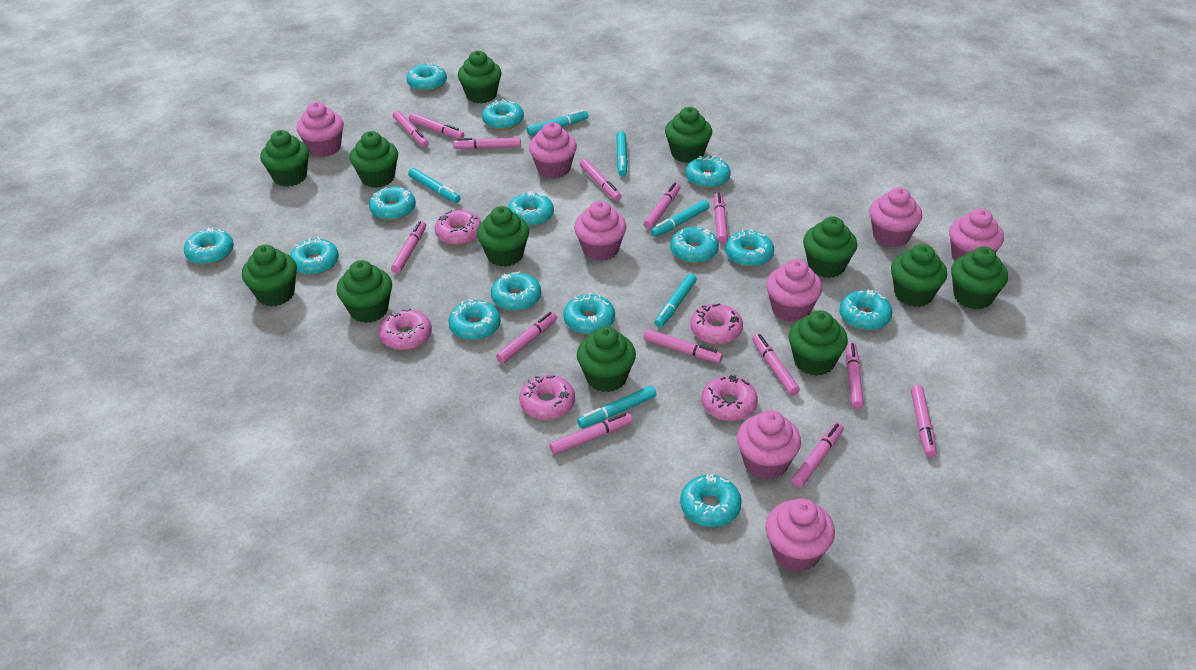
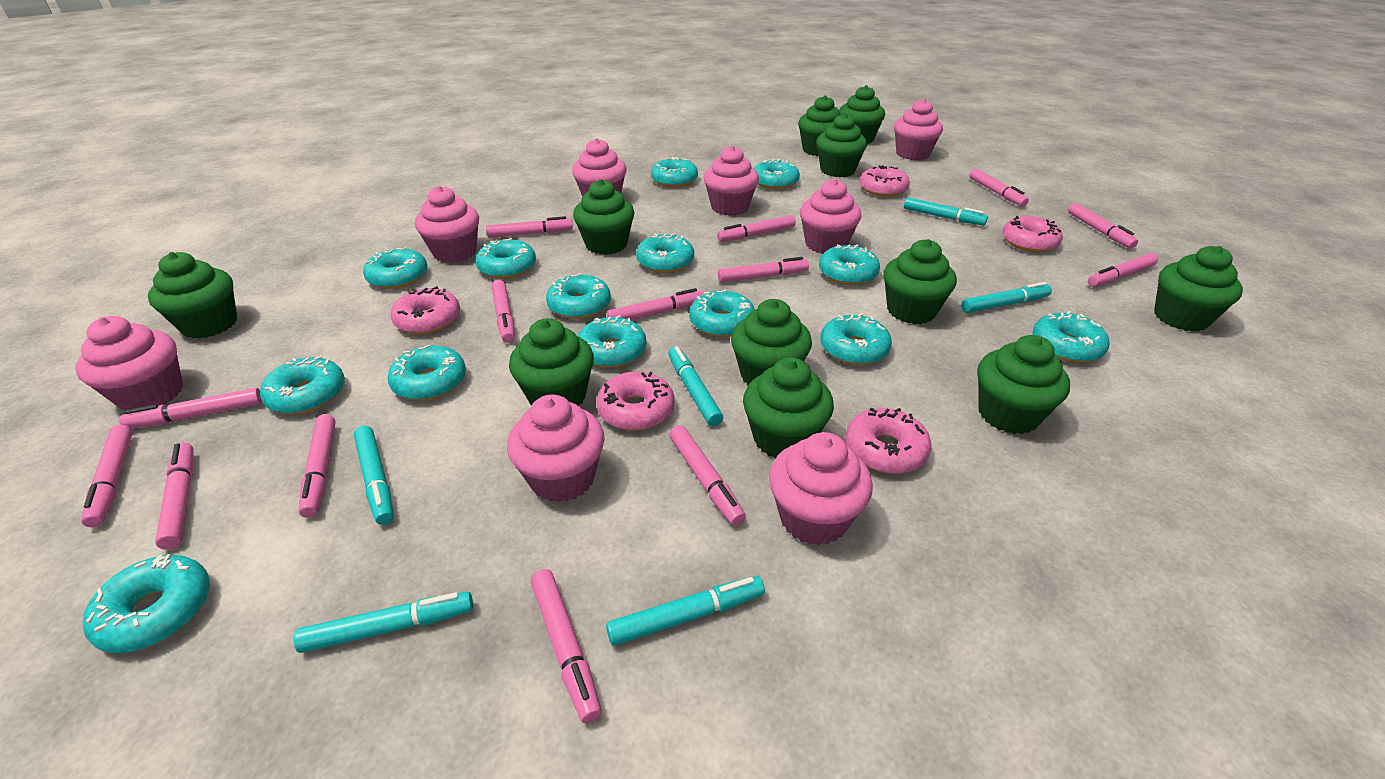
green cupcake: [242,245,297,306] [260,130,309,187] [336,260,392,323] [350,131,398,188] [458,51,502,103] [477,206,529,267] [577,326,636,392] [665,107,712,163] [788,310,848,376] [803,217,857,278] [891,244,947,307] [951,247,1008,309] = 12 -> [148,252,237,339] [509,318,594,406] [573,179,635,255] [731,299,812,386] [743,357,834,459] [798,95,840,156] [816,113,867,177] [839,85,885,143] [883,239,957,324] [977,335,1070,434] [1154,246,1243,332] = 11

